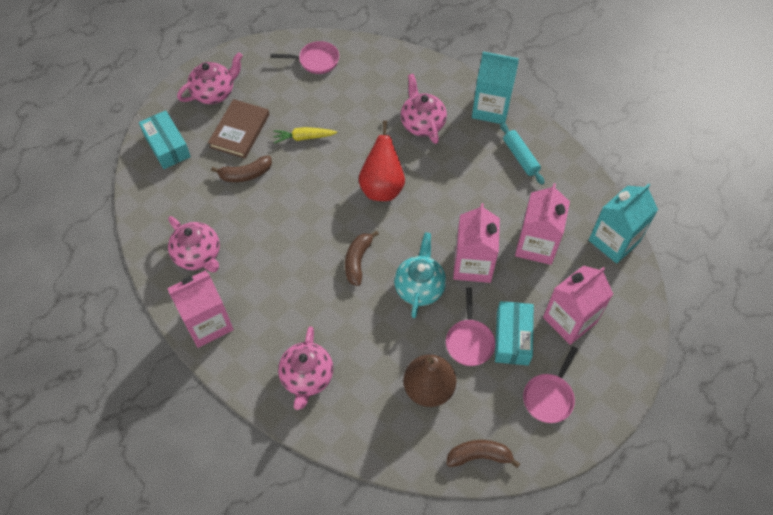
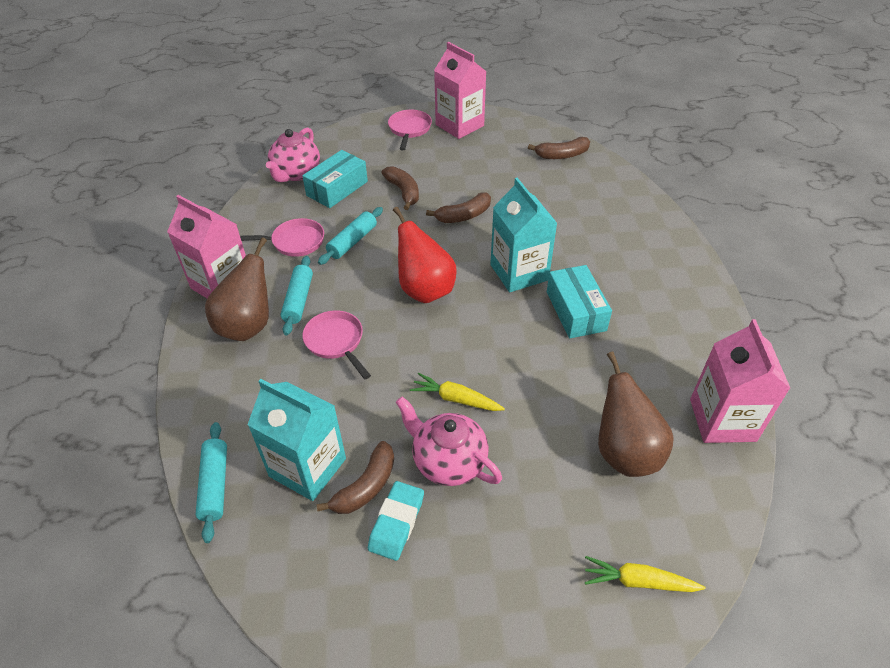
brown banana: [211,156,272,182] [345,231,379,286] [446,440,520,468] = 3 -> [317,441,394,514] [381,166,419,210] [426,192,491,223] [528,137,590,159] = 4
brown book: [208,99,270,158] = 1 -> none = 0
brown pear: [403,354,456,407] = 1 -> [205,237,269,341] [598,352,674,477] = 2
pink carton: [167,270,234,348] [453,203,500,283] [515,183,570,265] [543,266,613,345] = 4 -> [167,195,246,298] [434,42,487,139] [690,319,791,443] = 3
pink teapot: [168,216,220,272] [177,52,243,104] [278,326,333,410] [401,74,447,144] = 4 -> [266,128,320,182] [396,396,502,486] = 2
turquoise eraser: none = 0 -> [368,481,424,561] = 1
turquoise rolling pin: [500,122,545,185] = 1 -> [196,422,227,543] [280,256,313,336] [318,207,383,265] = 3
turquoise teapot: [394,233,446,318] = 1 -> none = 0
yellow carrot: [273,127,337,144] = 1 -> [410,373,505,411] [585,556,706,592] = 2

